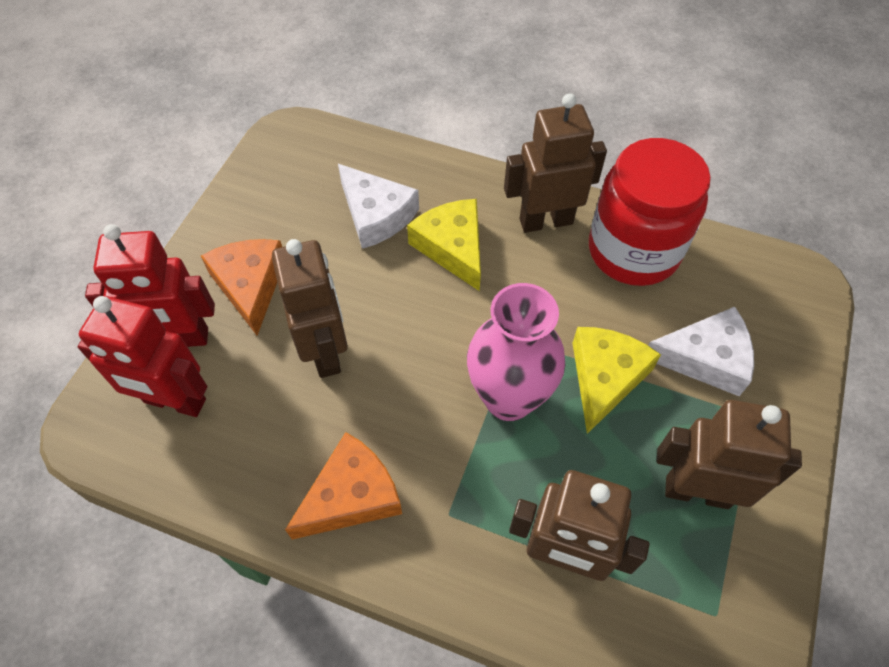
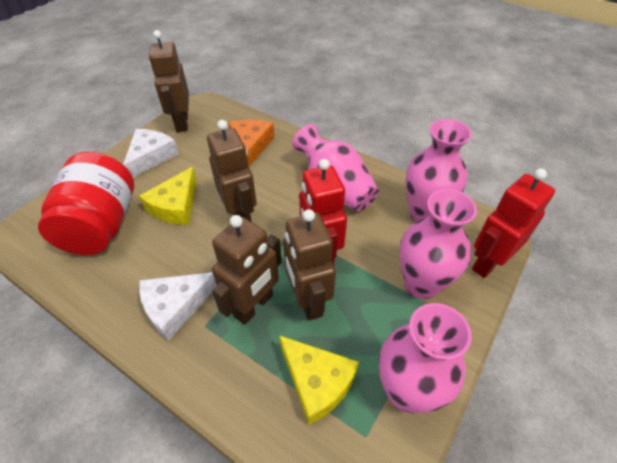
orange cheese: [201,239,282,335] [285,432,402,539] = 2 -> [228,120,274,167] = 1
pink vase: [467,283,565,421] = 1 -> [292,124,379,211] [379,303,472,413] [400,189,477,299] [406,119,472,222] = 4

